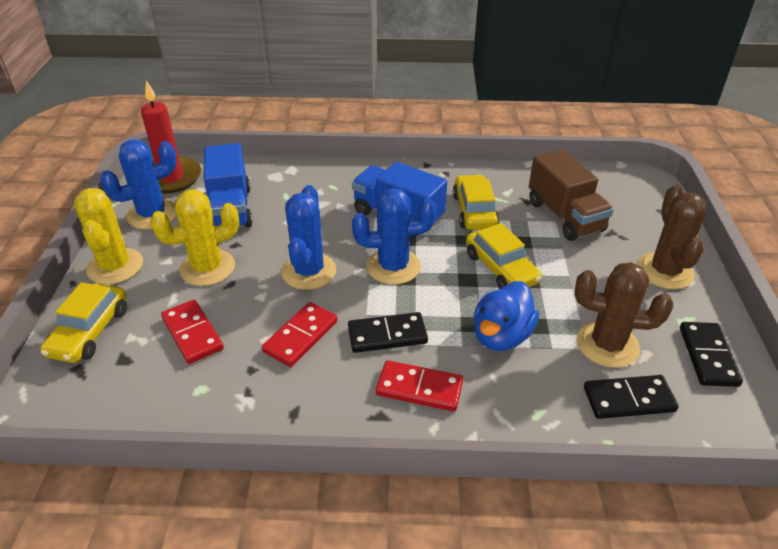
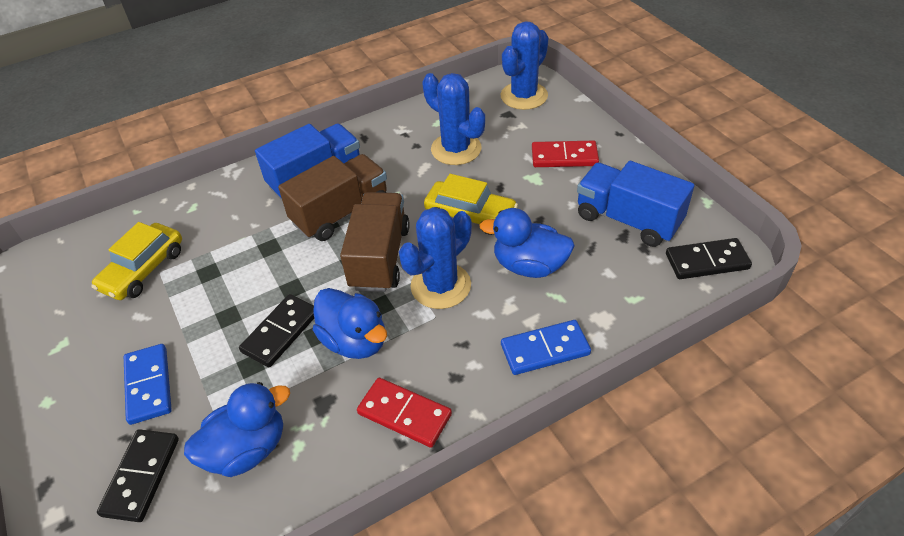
blue domino: none = 0 -> [124,344,172,425] [501,320,591,375] = 2
blue duck: [474,281,539,351] = 1 -> [184,382,290,477] [313,288,387,359] [479,208,575,278] = 3
brown cactus: [575,262,673,368] [637,185,706,289] = 2 -> none = 0
brown truck: [529,149,614,241] = 1 -> [278,154,387,241] [340,192,410,292] = 2
red candle: [141,80,201,193] = 1 -> none = 0
red domino: [161,300,224,364] [262,302,337,367] [376,360,463,411] = 3 -> [357,378,452,448] [532,141,599,167] = 2
yellow cactus: [74,188,143,284] [150,190,239,286] = 2 -> none = 0
yellow car: [40,282,127,363] [453,175,499,230] [466,223,542,289] = 3 -> [91,222,182,300] [424,174,518,235] = 2

